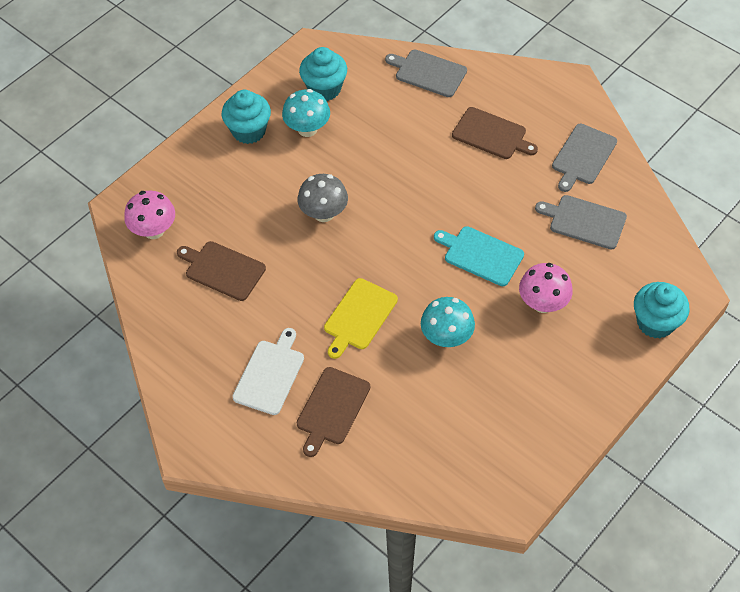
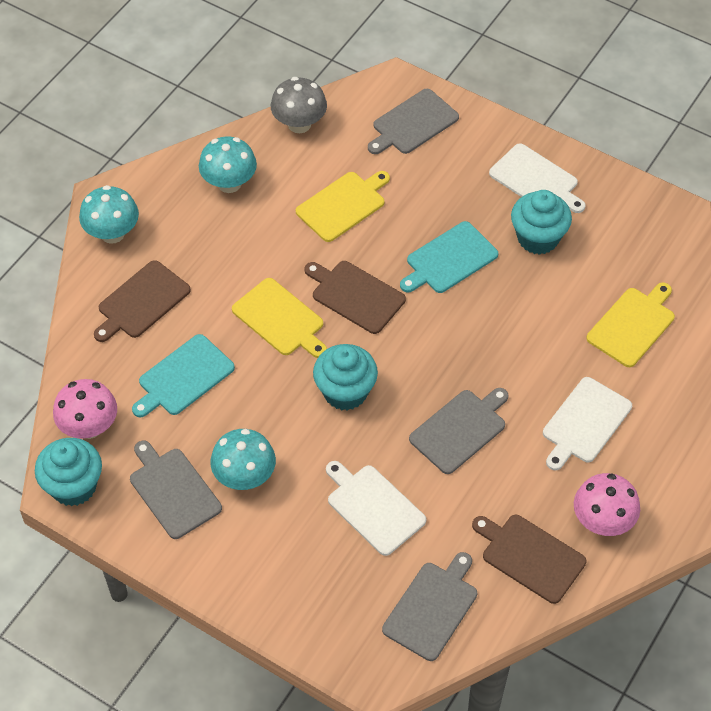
grey cutting board: [385,50,467,97] [535,195,627,250] [552,124,617,192] = 3 -> [130,441,222,539] [368,89,459,154] [382,552,477,661] [409,388,509,474] = 4
turquoise cutting board: [434,226,524,286] = 1 -> [132,334,235,417] [400,221,498,293] = 2
turquoise mushroom: [282,89,330,137] [421,297,475,347] = 2 -> [79,185,139,244] [199,136,257,193] [210,429,276,490] = 3
white cutting board: [232,328,304,415] = 1 -> [326,461,426,556] [489,143,586,213] [543,377,632,470] = 3
yellow cutting board: [324,278,398,359] = 1 -> [232,278,327,358] [296,171,390,242] [586,282,675,367] = 3

